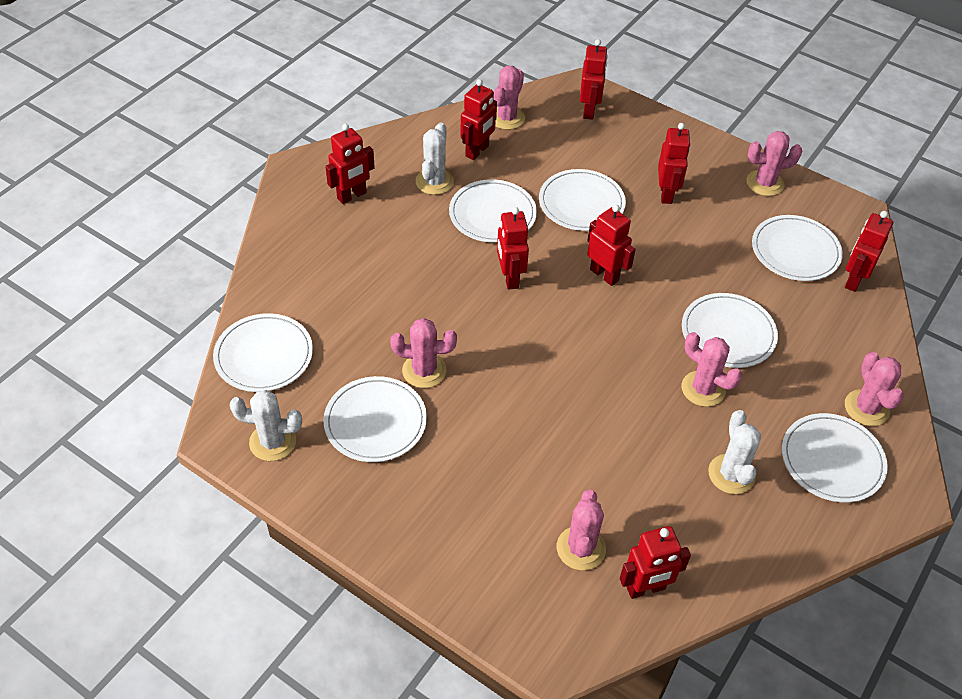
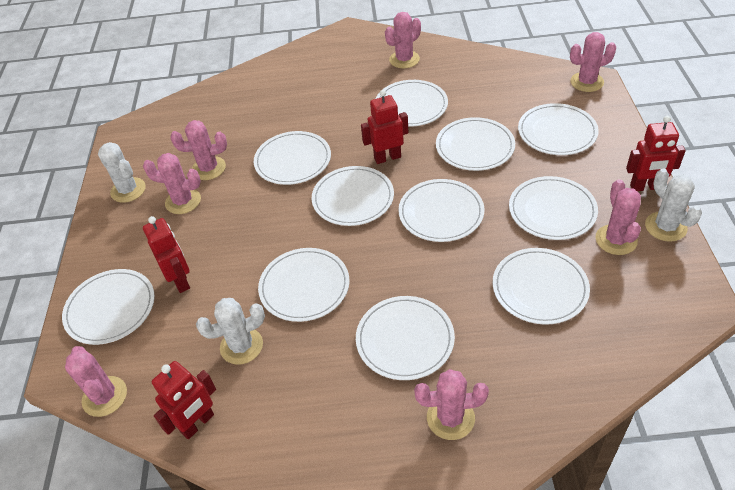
pink cactus: [390,318,457,388] [494,65,525,130] [557,490,606,570] [681,332,742,407] [746,131,802,196] [845,352,904,426] = 6 -> [65,346,127,417] [143,153,201,214] [170,120,227,180] [385,12,421,68] [414,369,489,440] [570,32,617,92] [595,179,641,255] = 7
red robot: [325,124,375,204] [460,79,497,160] [497,207,529,290] [580,39,608,120] [587,205,636,286] [620,526,691,599] [658,123,691,204] [845,211,893,292] = 8 -> [143,216,190,293] [152,361,216,439] [361,90,409,164] [626,116,686,191] = 4
white plate: [213,313,313,392] [323,376,427,462] [449,179,537,243] [539,169,626,231] [682,293,778,368] [752,215,843,281] [782,413,888,503] = 7 -> [62,269,155,345] [254,131,331,185] [258,248,350,322] [312,166,394,226] [356,296,455,380] [376,80,448,127] [398,179,484,242] [436,117,515,171] [493,248,590,325] [509,176,598,240] [518,103,599,155] = 11

